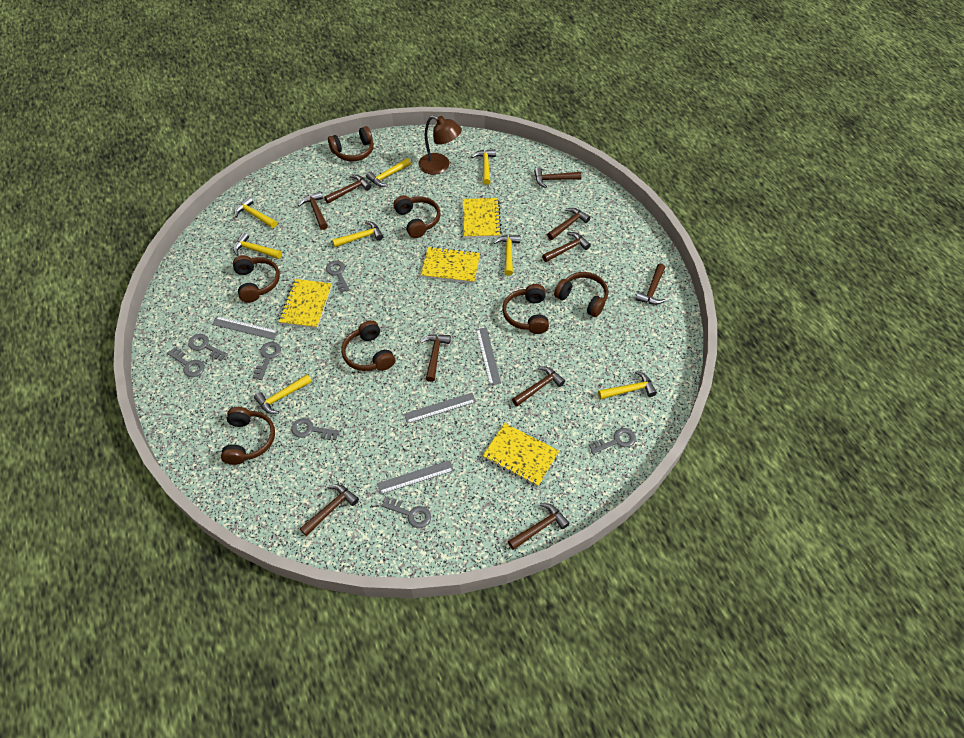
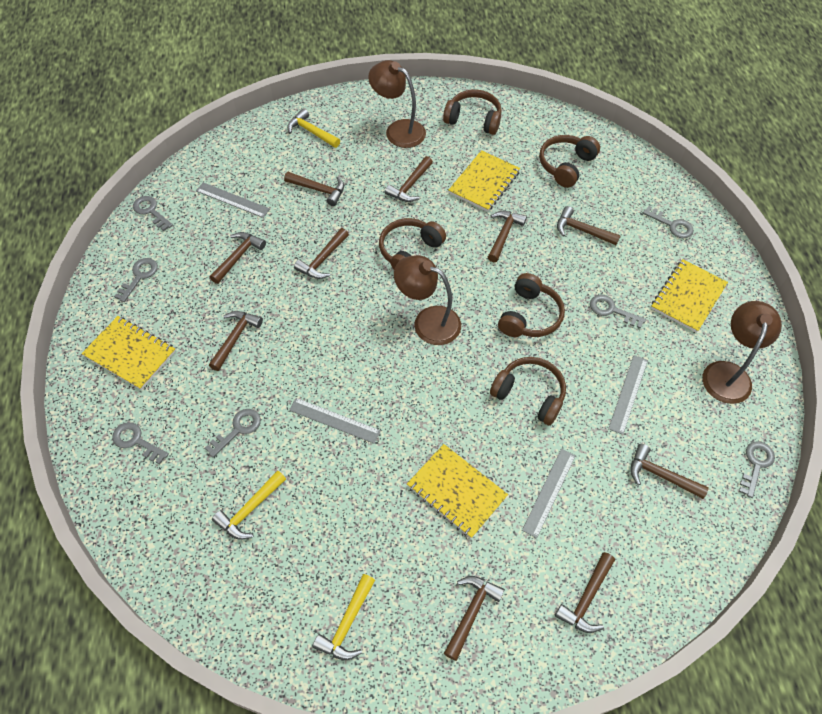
brown headphones: [221,407,275,465] [233,255,280,303] [328,126,374,161] [341,320,395,371] [393,195,440,238] [502,284,549,334] [554,272,608,317] = 7 -> [379,218,446,269] [443,89,502,135] [490,357,566,426] [498,273,565,337] [539,135,600,188] = 5
brown lamp: [418,115,462,175] = 1 -> [368,60,426,148] [394,255,461,345] [703,301,782,404] = 3
yellow hammer: [233,232,282,259] [234,197,277,228] [254,374,312,414] [332,221,383,247] [366,158,411,187] [471,149,496,185] [493,235,520,276] [598,371,657,400] = 8 -> [212,470,286,540] [287,109,340,148] [312,574,375,660] = 3

